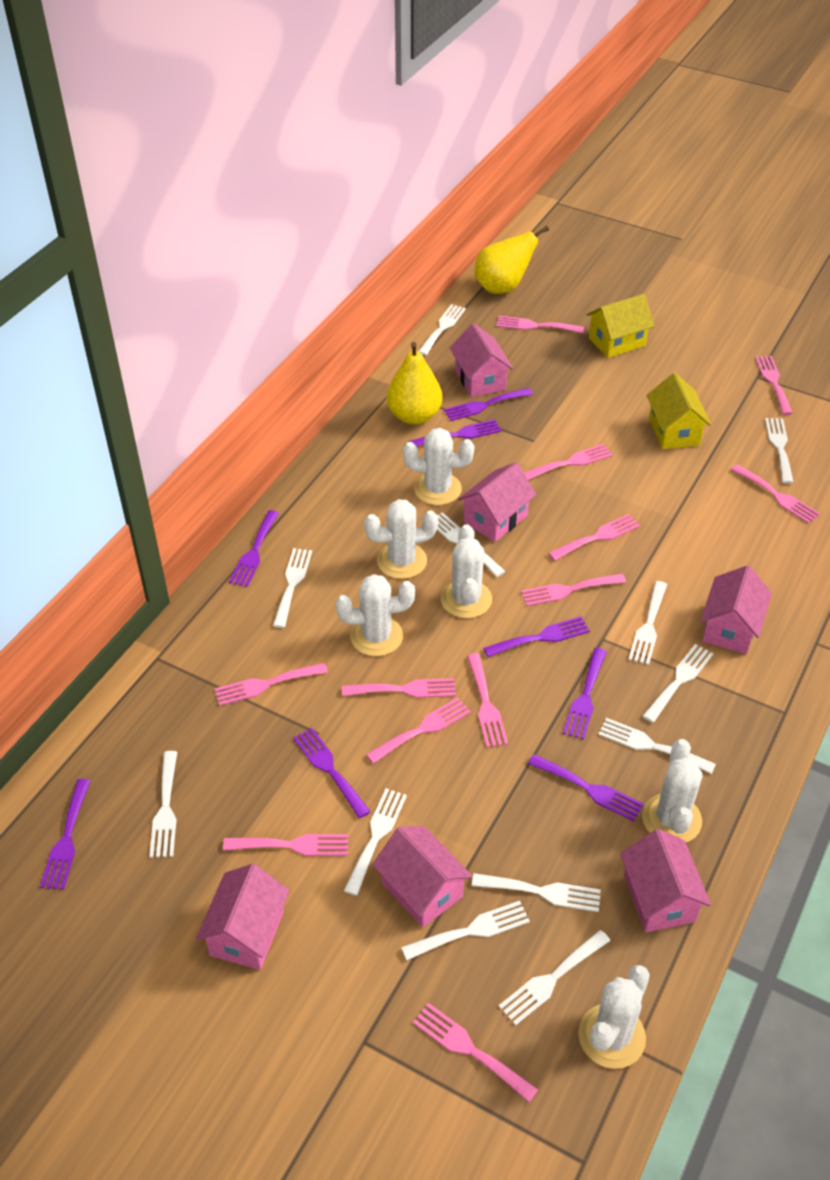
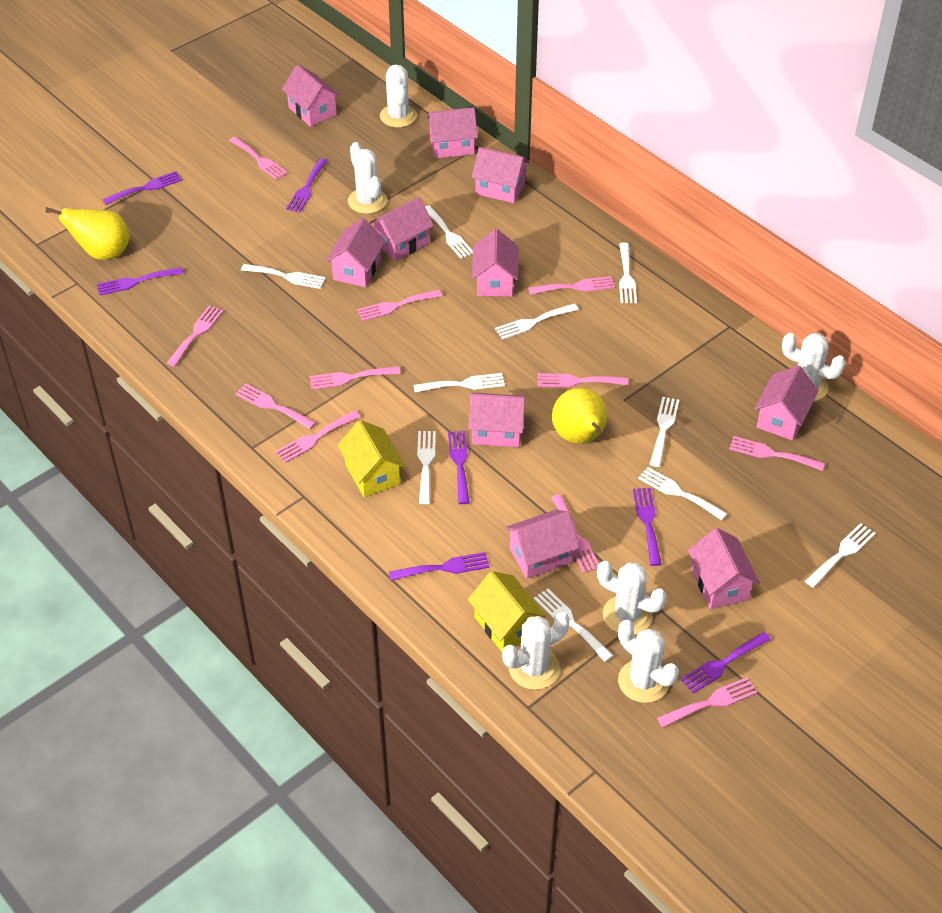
pink fork: [214,663,328,706] [223,834,349,856] [342,678,456,698] [366,697,471,764] [413,1003,539,1102] [467,653,508,748] [496,316,584,333] [521,574,626,606] [524,444,613,480] [548,514,640,561] [731,464,820,524] [755,356,793,415] = 12 -> [167,306,223,367] [229,137,288,180] [235,384,316,429] [275,411,360,463] [309,366,400,390] [357,290,442,321] [528,276,615,295] [538,373,628,388] [551,494,599,573] [657,677,757,728] [729,436,825,471] = 11
pink house: [196,864,289,970] [372,826,472,928] [450,323,513,398] [458,462,536,542] [620,829,711,932] [700,565,772,654] = 6 -> [282,65,340,127] [326,218,386,287] [369,197,434,261] [426,107,478,158] [468,393,526,447] [472,147,530,203] [472,229,518,297] [505,509,579,579] [688,528,760,609] [754,365,819,441] = 10
purple fork: [40,779,91,890] [229,510,279,587] [293,727,371,818] [408,419,501,447] [444,388,533,421] [483,616,590,657] [528,754,644,822] [563,648,607,740] = 8 -> [97,267,183,295] [102,171,182,205] [286,158,327,212] [389,552,490,581] [448,431,470,504] [633,488,662,566] [680,632,771,693] = 7
white fork: [149,751,177,858] [273,548,312,628] [344,788,407,896] [401,901,530,960] [418,304,466,355] [437,512,505,577] [472,873,601,912] [499,930,610,1025] [598,718,716,774] [628,581,667,665] [643,644,714,723] [765,418,794,484] = 12 -> [241,264,325,289] [413,373,505,392] [417,431,436,504] [425,205,473,259] [495,303,579,340] [534,588,613,662] [619,243,637,303] [638,467,727,521] [649,397,679,467] [805,523,876,588] = 10

